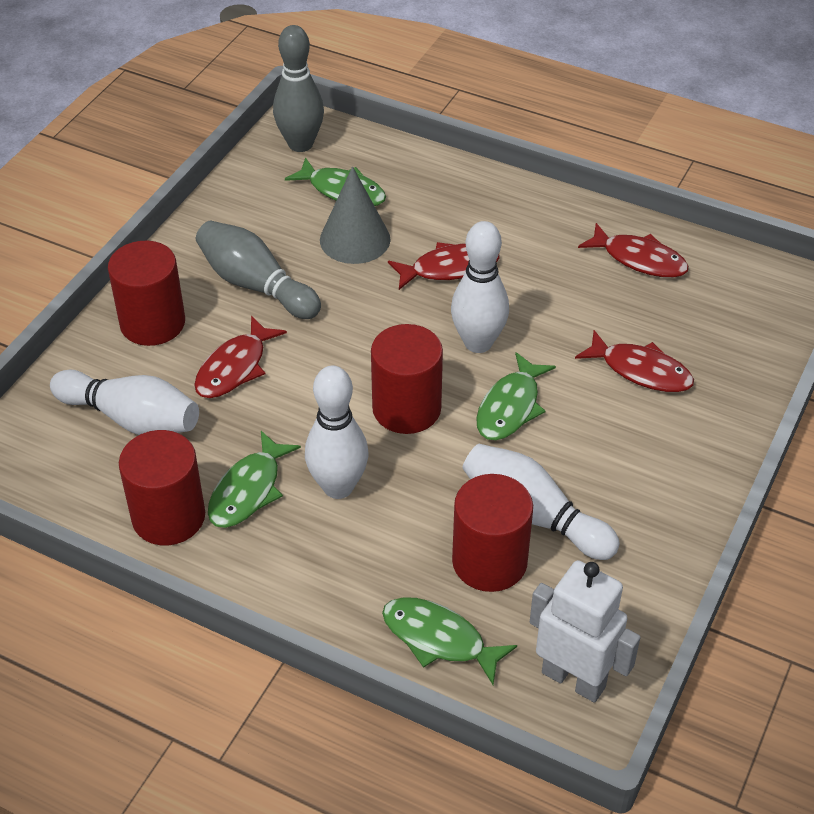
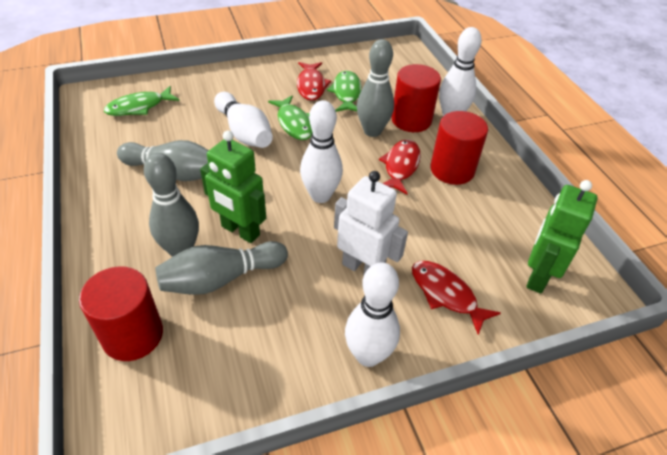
green fish: [208,431,301,528] [285,157,386,206] [382,597,517,685] [476,352,556,440] = 4 -> [104,86,180,116] [268,96,312,140] [327,71,362,112] = 3
green robot: none = 0 -> [200,130,266,243] [526,180,598,294] = 2
grey bowling pin: [196,221,321,319] [273,25,324,152] = 2 -> [117,140,209,181] [144,153,199,257] [155,241,288,295] [357,39,394,137] = 4
grey cone: [320,166,391,264] = 1 -> none = 0
red cylinder: [108,241,185,346] [119,430,205,545] [371,324,443,434] [452,474,533,592] = 4 -> [79,266,163,361] [391,64,441,132] [430,111,488,185] = 3
red fish: [194,316,287,398] [388,242,499,290] [575,330,694,392] [578,223,689,278] = 4 -> [297,62,331,101] [379,139,421,194] [412,261,501,335] = 3

